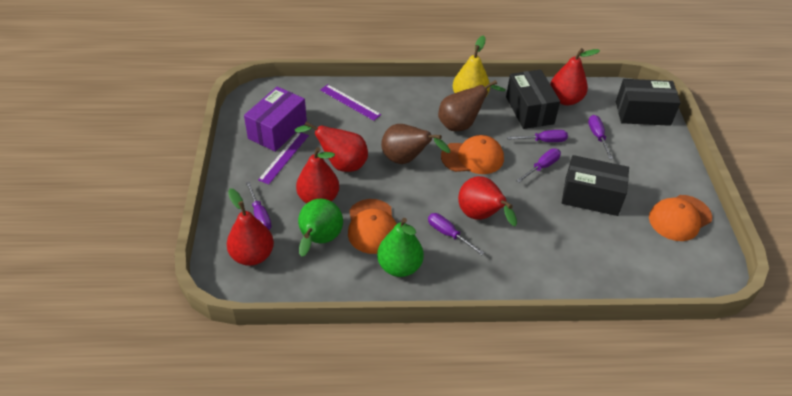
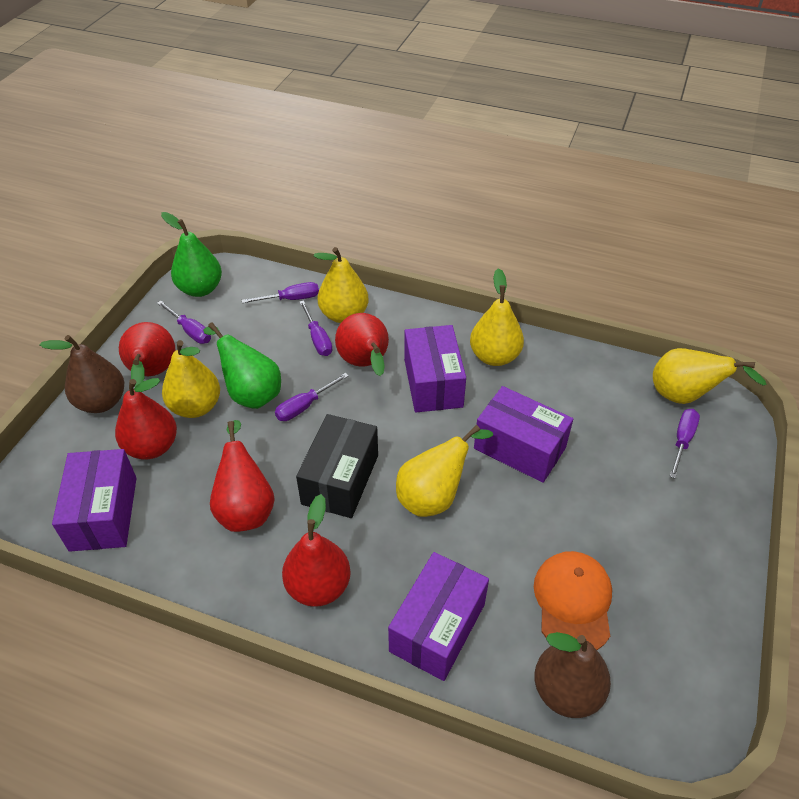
black box: [506,70,560,129] [562,155,629,216] [616,79,681,126] = 3 -> [296,414,378,518] = 1
orange cap: [348,199,397,254] [441,135,504,174] [649,195,712,241] = 3 -> [534,551,612,650] = 1
purple box: [244,86,307,152] = 1 -> [52,449,137,552] [388,552,489,681] [404,325,466,413] [474,386,573,483] = 4
purple ruler: [258,132,309,184] [320,84,381,121] = 2 -> none = 0
yellow pear: [453,35,490,96] = 1 -> [162,340,220,418] [314,247,368,323] [396,425,493,517] [470,268,524,366] [653,348,767,404] = 5

